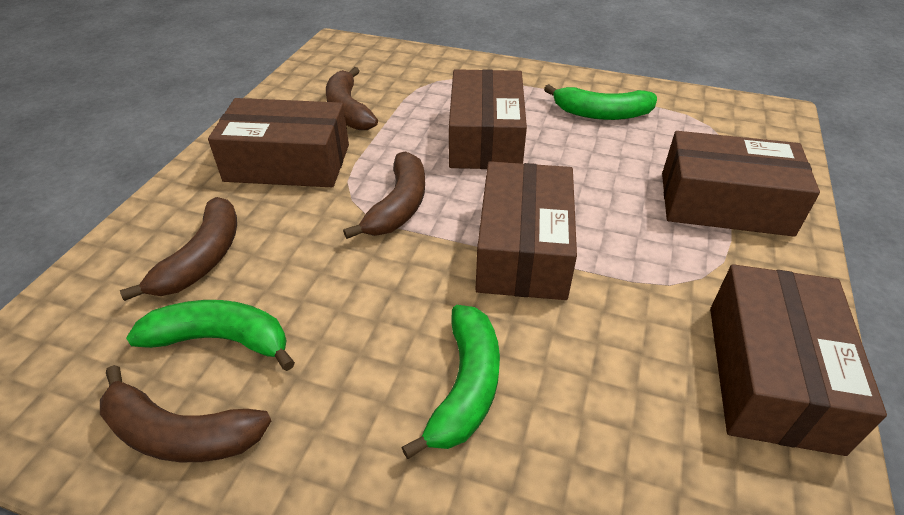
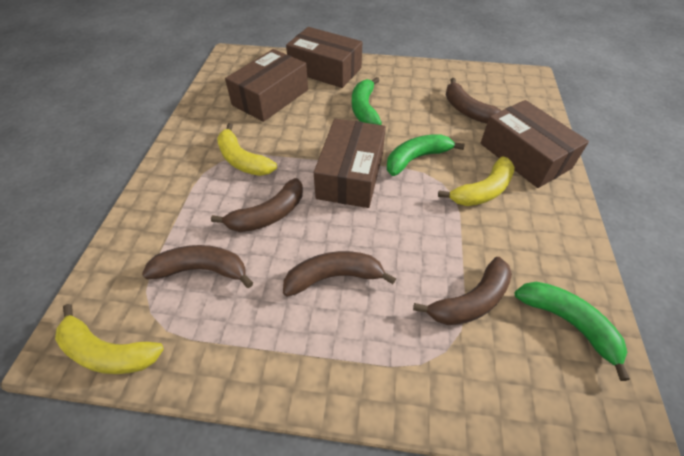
brown banana: [100,365,271,462] [120,197,237,301] [326,67,378,130] [343,151,425,239] = 4 -> [142,245,253,288] [211,178,303,232] [283,251,396,297] [413,257,512,325] [446,78,502,124] = 5
brown box: [208,98,349,187] [449,69,527,169] [476,161,577,300] [662,131,820,237] [710,264,887,456] = 5 -> [225,49,308,122] [286,27,363,88] [314,119,386,208] [480,100,589,188] = 4
yellow banana: none = 0 -> [55,304,164,374] [217,123,277,176] [438,156,515,206] = 3

